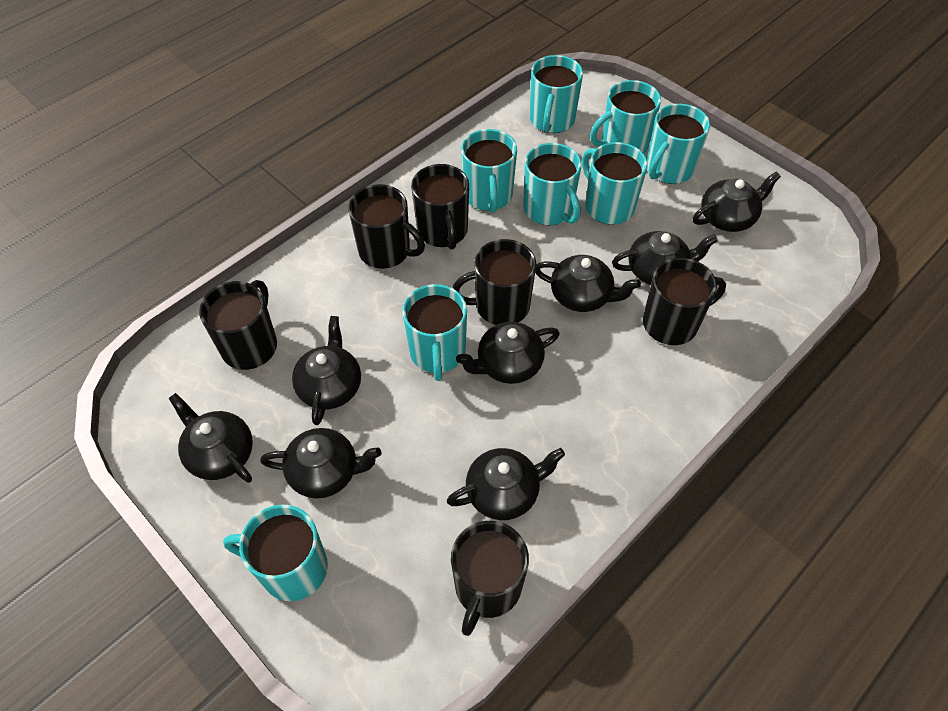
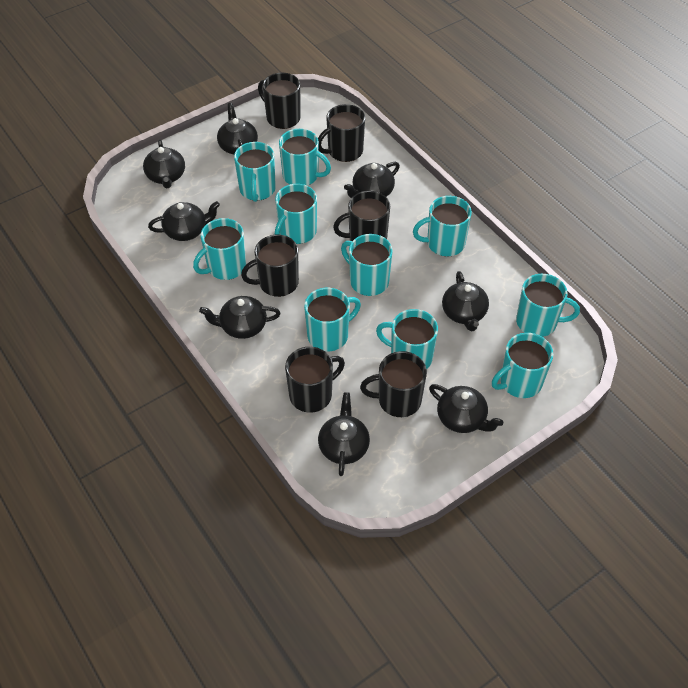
turquoise mug: [223,504,328,601] [402,284,467,381] [461,129,517,213] [523,143,582,225] [530,55,583,133] [582,142,648,225] [590,80,661,154] [647,104,710,184] = 8 -> [193,218,246,280] [234,142,276,202] [275,184,317,244] [279,129,331,186] [304,288,361,352] [341,234,393,296] [376,309,438,369] [413,196,472,256] [492,333,553,398] [516,274,580,337] = 10

